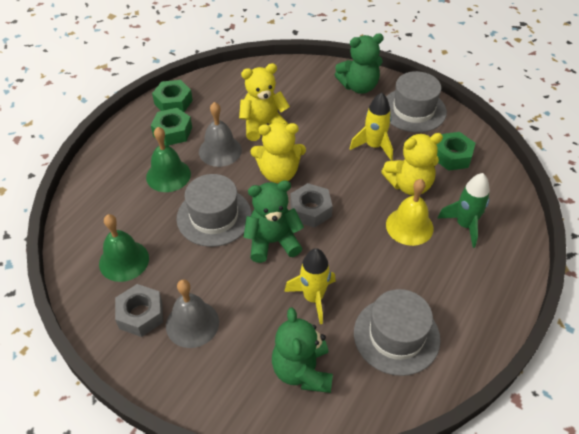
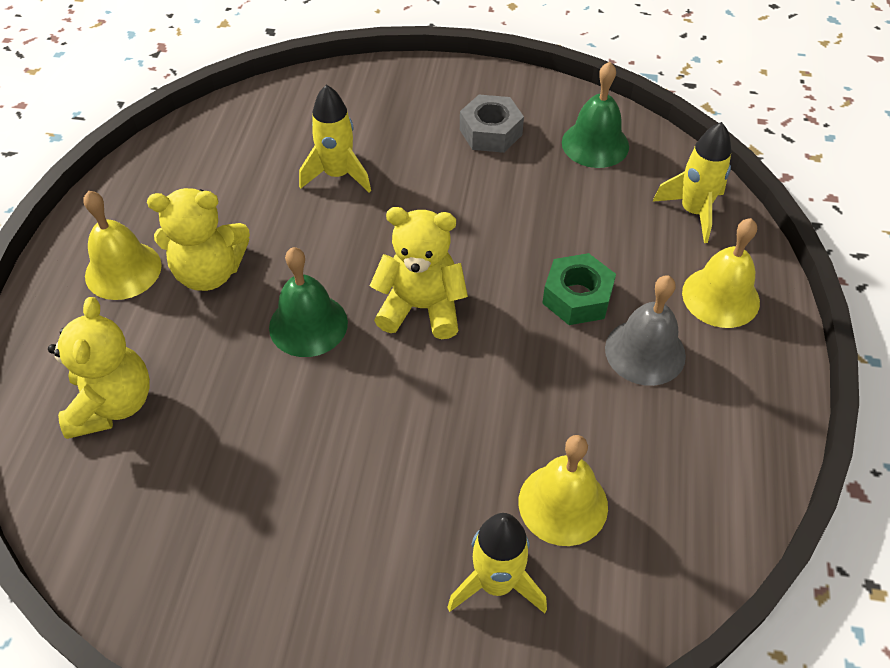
green nut: [151,108,192,145] [152,80,193,112] [437,132,475,171] = 3 -> [542,253,616,325] = 1
green rocket: [437,173,490,248] = 1 -> none = 0
green teddy bear: [243,180,304,263] [272,308,333,393] [335,33,384,94] = 3 -> none = 0
grey bell: [166,280,219,348] [199,102,242,167] = 2 -> [605,275,686,386] = 1
grey hat: [177,174,252,247] [354,289,441,376] [386,71,447,133] = 3 -> none = 0
grey nut: [115,284,163,337] [290,183,333,228] = 2 -> [460,95,524,153] = 1
yellow bell: [386,179,434,246] = 1 -> [83,191,162,300] [519,435,608,546] [682,218,760,328] = 3
yellow rocket: [284,248,336,324] [349,92,393,161] = 2 -> [299,85,371,193] [447,513,547,613] [653,122,731,243] = 3

